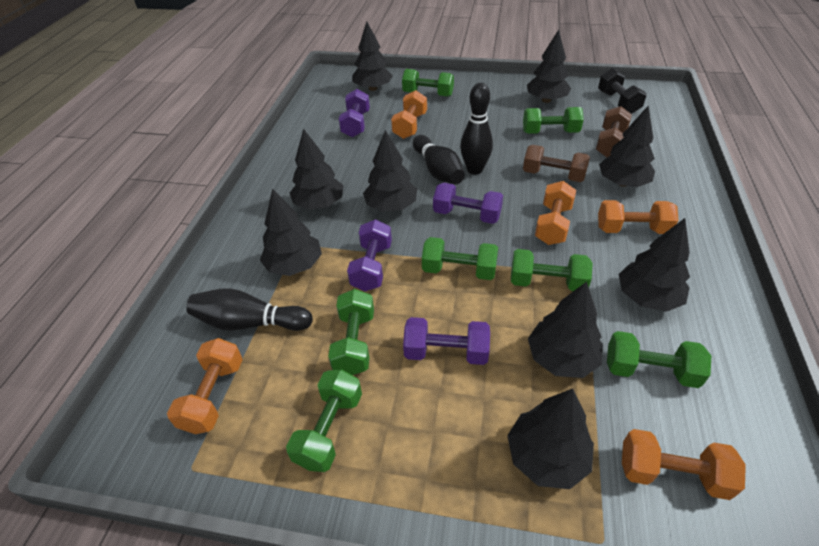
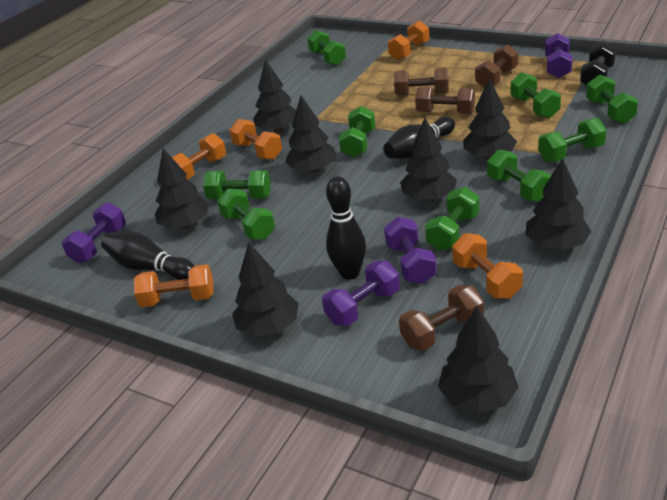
black tree: [260,189,322,276] [290,129,343,210] [352,21,393,91] [363,130,417,212] [507,389,594,489] [527,30,571,103] [528,282,603,378] [599,105,655,187] [619,218,690,312] = 9 -> [155,148,209,229] [232,243,299,337] [253,59,296,133] [285,95,337,173] [400,118,457,201] [438,306,519,413] [463,78,517,160] [526,158,592,250] = 8
brown dumbbell: [523,145,590,182] [596,106,632,158] = 2 -> [394,68,449,96] [399,284,484,351] [415,86,475,114] [475,45,518,88] = 4
green dumbbell: [286,370,362,472] [328,289,374,375] [402,69,454,97] [422,237,498,280] [511,249,593,291] [523,107,584,134] [607,331,711,388] = 7 -> [203,170,271,199] [217,188,275,240] [307,30,346,66] [339,106,375,158] [425,187,479,251] [487,150,551,202] [510,72,561,118] [538,118,607,162] [586,75,638,124] = 9

